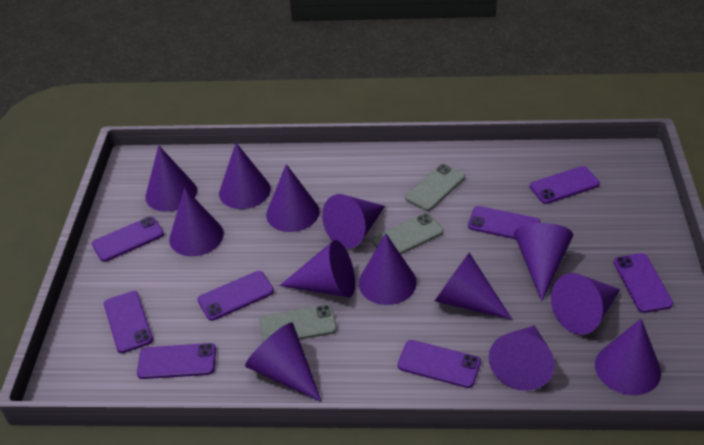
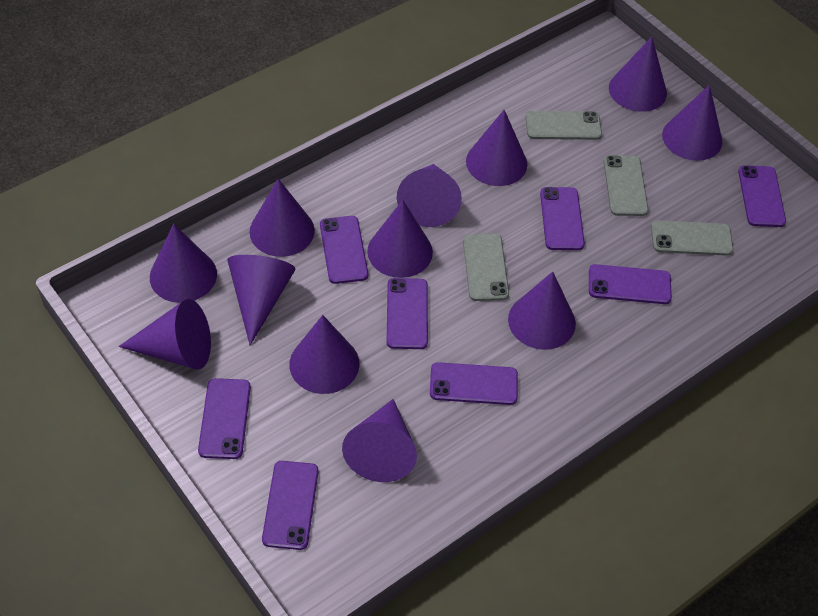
grey phone: [260,305,337,342] [372,213,444,254] [405,164,465,211] = 3 -> [463,234,509,301] [526,111,602,140] [603,155,649,216] [651,220,733,256] = 4
purple cone: [145,145,197,212] [169,188,224,256] [219,143,271,209] [245,322,322,402] [266,164,319,232] [279,240,355,297] [322,194,385,249] [359,233,417,305] [435,253,513,320] [489,325,555,391] [514,223,573,301] [551,273,620,335] [595,319,661,395] = 13 -> [118,299,211,370] [150,224,217,303] [227,255,296,345] [249,179,315,257] [289,315,359,394] [342,399,417,482] [367,200,433,278] [397,164,462,227] [466,110,527,186] [508,271,576,350] [609,37,667,112] [662,85,722,161] = 12

